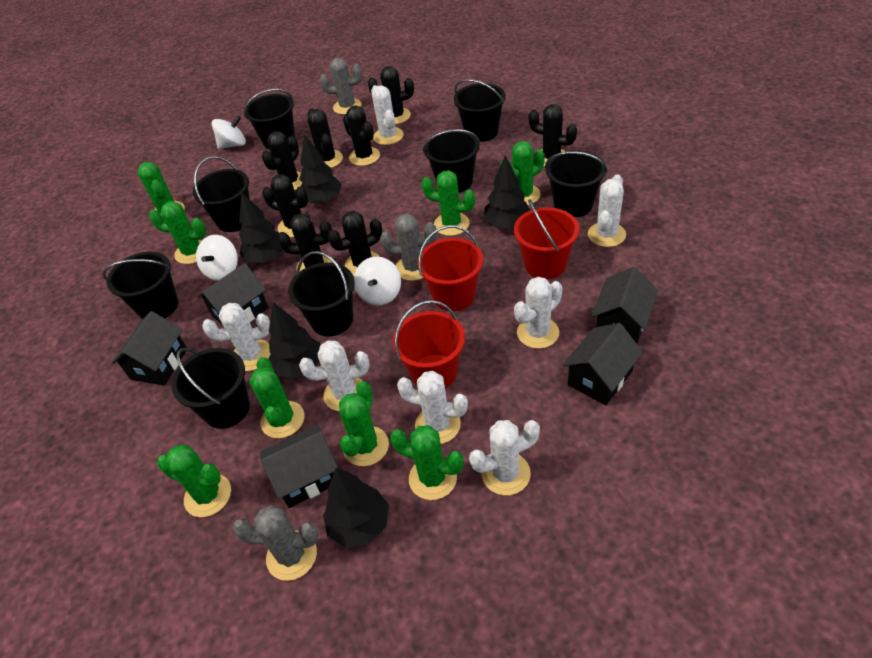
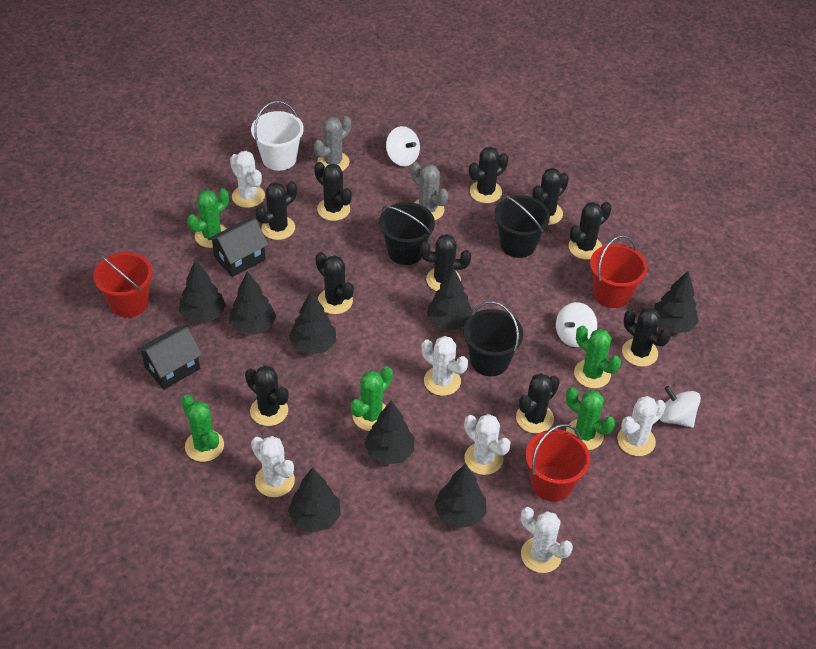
black bucket: [103,252,178,319] [171,348,250,429] [193,156,250,232] [244,89,295,149] [288,251,355,337] [423,129,480,193] [454,79,506,142] [545,150,607,217] = 8 -> [379,202,435,265] [463,301,523,376] [494,195,550,258] = 3
black cactus: [262,131,302,190] [262,174,312,238] [278,213,332,271] [308,108,343,168] [327,211,382,276] [343,106,380,166] [368,66,414,124] [528,104,577,167] = 8 -> [245,365,289,426] [256,181,297,240] [314,162,352,221] [315,252,354,314] [420,234,471,291] [469,147,508,203] [516,373,560,434] [532,168,569,225] [569,202,612,260] [622,307,671,367] = 10
black house: [112,311,187,386] [197,263,269,325] [260,425,338,508] [563,323,643,405] [591,267,658,344] = 5 -> [137,327,202,390] [208,218,269,277] = 2
black tree: [239,192,283,262] [269,302,321,378] [299,135,342,204] [323,467,389,548] [484,155,530,228] = 5 -> [179,260,226,323] [229,271,276,335] [288,467,341,533] [289,291,336,355] [364,400,414,465] [427,267,473,330] [434,463,487,528] [654,271,698,333] = 8
green cactus: [138,162,185,216] [149,201,206,264] [157,445,231,517] [249,357,304,438] [339,381,389,466] [390,425,464,500] [421,170,475,236] [500,141,545,205] = 8 -> [181,395,224,462] [187,188,229,248] [350,366,393,431] [566,387,616,450] [574,325,621,388] = 5
grey cactus: [233,505,318,581] [320,58,362,115] [380,214,437,281] = 3 -> [314,116,351,171] [411,162,448,220] = 2
white bucket: none = 0 -> [251,101,304,171] = 1
white cactus: [203,303,271,371] [299,340,370,411] [371,85,404,145] [397,371,468,444] [469,420,540,495] [514,277,562,349] [588,174,626,247] = 7 -> [230,151,265,208] [251,436,295,497] [421,336,468,396] [464,414,511,475] [521,507,573,573] [617,396,666,456] = 6

